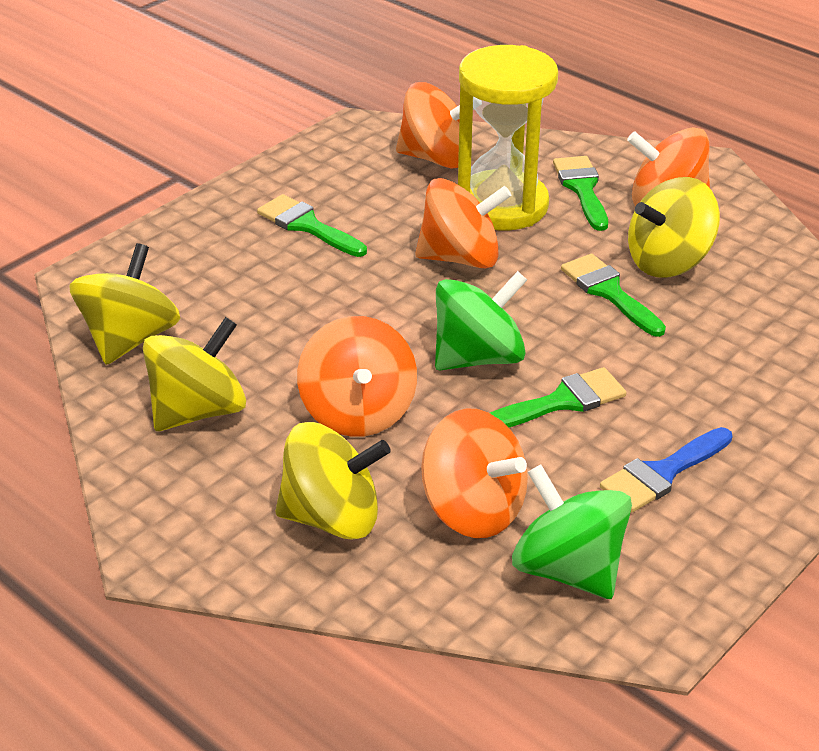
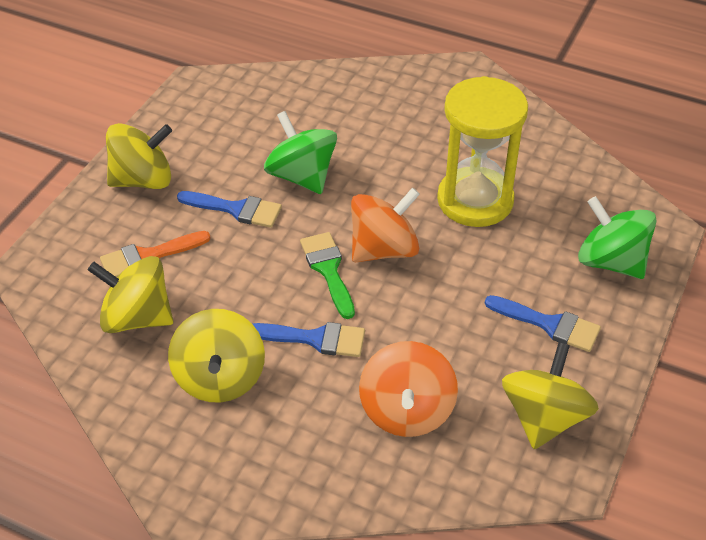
blue brush: [600,427,733,512] = 1 -> [177,191,282,228] [252,322,365,357] [485,295,601,352] = 3
green brush: [257,194,367,257] [490,367,627,427] [553,156,608,231] [561,254,666,337] = 4 -> [300,232,355,319] = 1
orange brush: none = 0 -> [100,231,210,277] = 1
orange spinning top: [297,316,417,437] [396,82,474,169] [415,178,511,268] [421,408,528,538] [627,127,710,206] = 5 -> [351,188,420,262] [359,341,458,437] = 2

